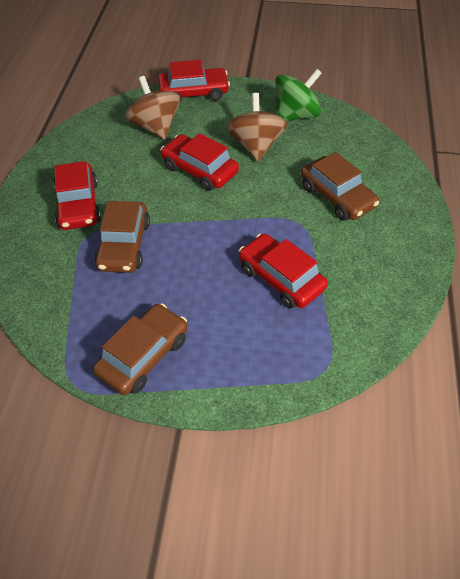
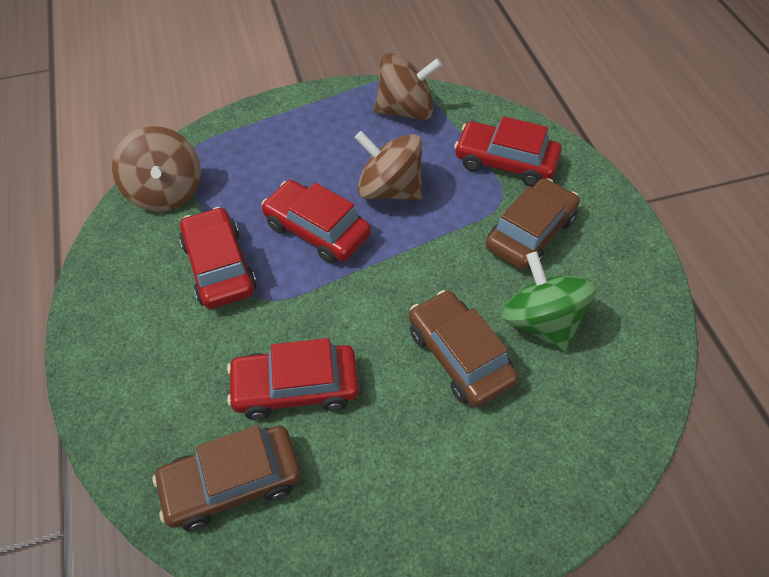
brown spinning top: [125,76,181,140] [226,93,287,161] = 2 -> [112,126,201,212] [355,131,422,200] [374,53,442,120] = 3

